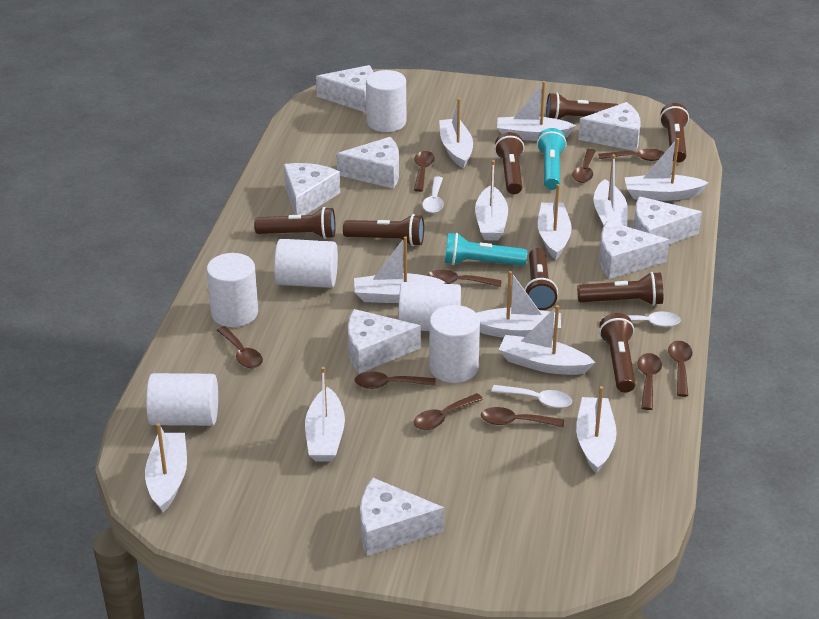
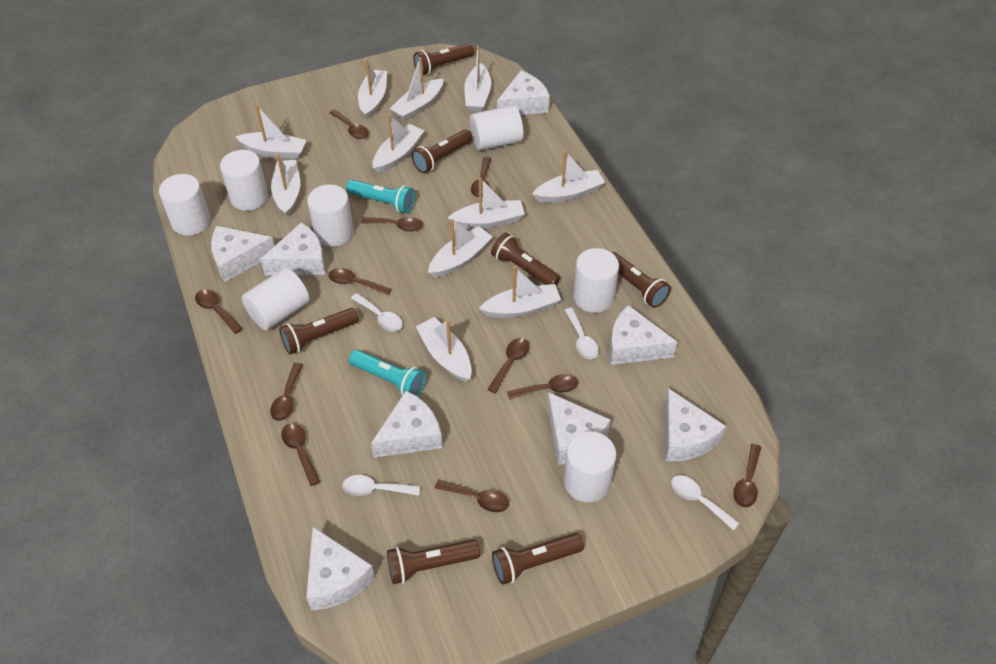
brown flashlight: [254,207,336,239] [343,214,424,246] [494,132,524,194] [524,248,558,310] [546,93,618,119] [577,272,663,306] [599,313,636,393] [660,103,689,163] = 8 -> [279,308,359,355] [387,539,480,584] [411,130,472,173] [413,43,474,75] [491,233,560,285] [492,533,584,585] [611,252,671,308] = 7
brown spoon: [217,326,263,368] [355,371,436,389] [414,151,435,192] [414,393,483,430] [427,269,502,287] [481,407,564,427] [572,149,596,183] [598,148,664,161] [637,353,662,410] [668,341,693,397] = 10 -> [195,289,242,334] [270,363,303,421] [281,423,320,486] [328,268,391,295] [329,109,369,139] [360,217,423,232] [435,479,509,512] [471,157,491,197] [487,338,529,393] [507,374,578,400] [733,444,761,508] = 11
white boat: [145,423,187,512] [305,367,345,462] [354,236,445,303] [439,98,473,168] [475,160,508,241] [477,271,561,338] [497,81,576,141] [498,305,596,375] [538,184,572,260] [576,386,617,473] [594,154,628,227] [624,138,709,201] = 12 -> [236,105,307,159] [271,153,300,217] [358,58,387,119] [373,114,424,173] [390,57,443,121] [416,317,472,382] [428,219,493,278] [448,178,525,229] [464,46,491,112] [479,266,561,318] [532,150,605,203] = 11
white cylinder: [146,373,218,426] [207,253,258,327] [274,239,338,288] [366,70,406,132] [398,282,461,331] [429,305,480,383] = 6 -> [159,174,211,236] [220,150,268,211] [242,268,310,330] [307,184,354,247] [470,105,524,150] [564,431,616,502] [573,248,619,313] = 7
white spoon: [422,176,444,213] [491,385,572,408] [603,311,681,327] = 3 -> [343,475,420,496] [351,293,403,331] [565,307,599,359] [671,475,739,531] = 4

